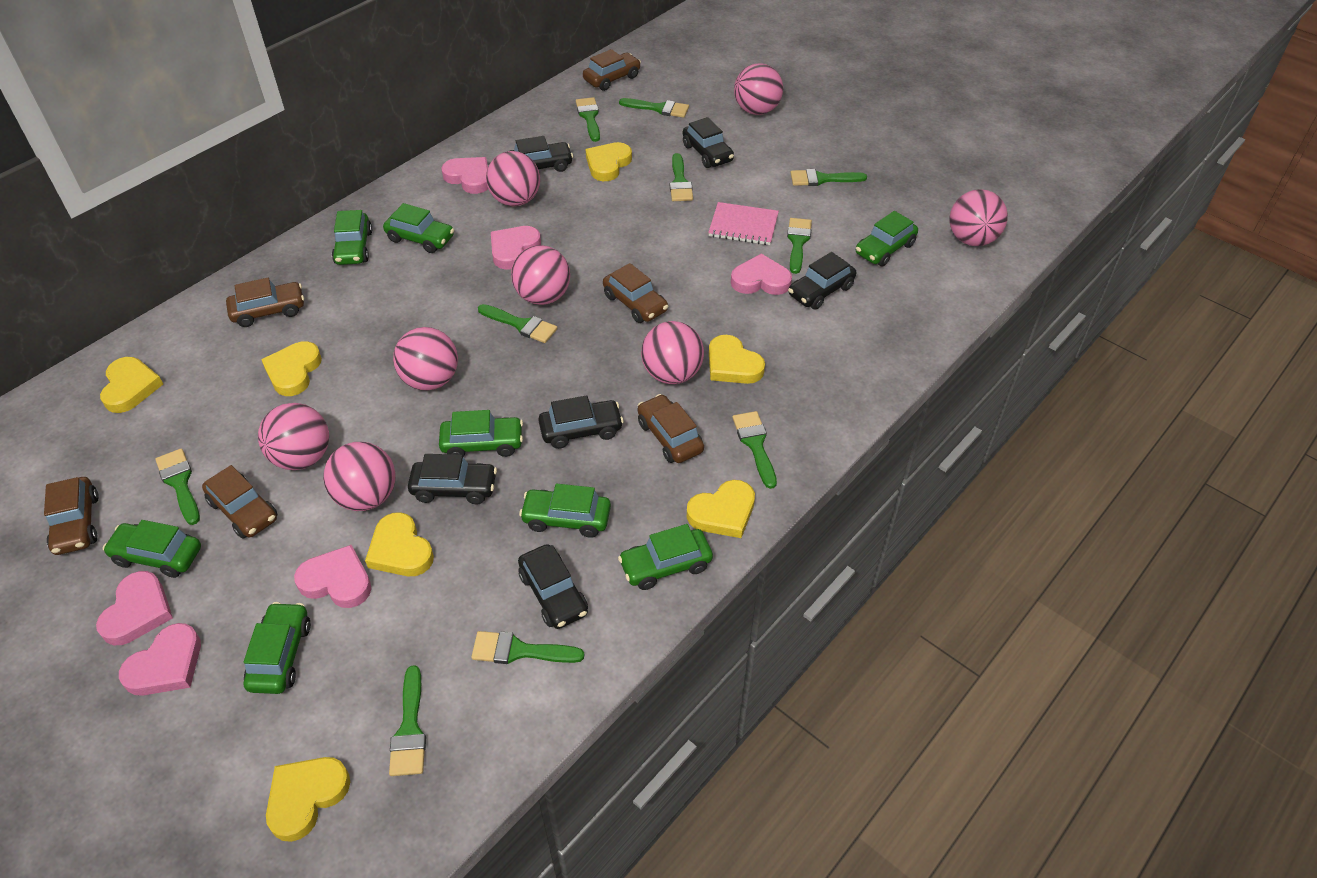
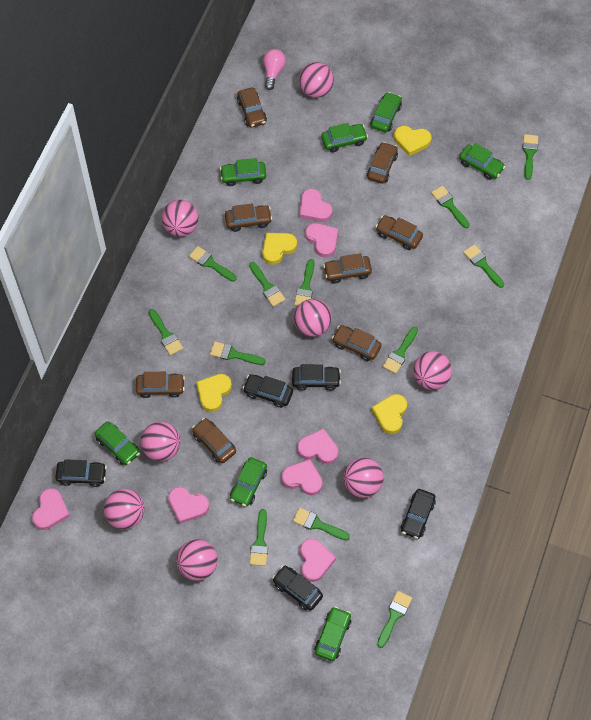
black car: [408,454,497,505] [510,136,573,172] [518,544,588,629] [538,395,624,449] [683,117,734,168] [788,252,856,310] = 6 -> [55,459,107,487] [242,374,293,408] [272,565,323,611] [292,364,341,391] [400,489,436,539] = 5
brown car: [44,477,99,555] [202,465,278,539] [226,278,304,327] [583,49,641,91] [603,263,668,323] [638,394,704,463] = 6 -> [136,372,185,398] [192,418,236,463] [225,203,272,232] [237,88,267,128] [323,253,372,283] [332,325,381,361] [367,142,398,184] [376,215,423,250] = 8
green brush: [155,448,200,525] [389,665,426,776] [471,631,584,664] [478,304,557,343] [576,97,600,142] [619,98,689,118] [670,153,693,201] [732,411,777,489] [787,218,812,274] [791,169,867,186] = 10 -> [149,309,183,356] [189,246,236,281] [210,341,265,365] [249,262,285,307] [250,509,268,566] [293,507,350,541] [294,259,315,306] [377,591,412,648] [383,327,418,374] [431,186,470,228] [463,244,504,288] [522,134,538,180] = 12
green car: [103,520,201,578] [244,602,311,694] [332,210,372,265] [383,203,454,253] [439,410,523,457] [519,484,611,538] [618,524,713,590] [856,211,918,266] = 8 -> [94,421,140,465] [220,158,266,186] [230,457,267,507] [315,606,351,661] [321,123,368,153] [370,92,402,132] [459,143,506,180] = 7
pink heart: [96,571,173,645] [119,623,201,696] [294,545,371,608] [441,157,488,194] [491,226,541,269] [731,254,792,295] = 6 -> [32,488,70,530] [168,487,209,524] [282,459,323,495] [297,428,338,464] [300,189,332,222] [300,538,336,582] [305,223,338,257] = 7
pink light bulb: none = 0 -> [263,49,286,90] = 1
pink notebook: [708,202,779,245] = 1 -> none = 0
yellow heart: [100,357,163,413] [261,341,322,396] [266,757,350,842] [365,512,434,576] [586,142,632,181] [687,480,755,538] [709,335,765,384] = 7 -> [196,374,232,412] [262,233,297,265] [372,394,407,434] [394,126,431,156] = 4

